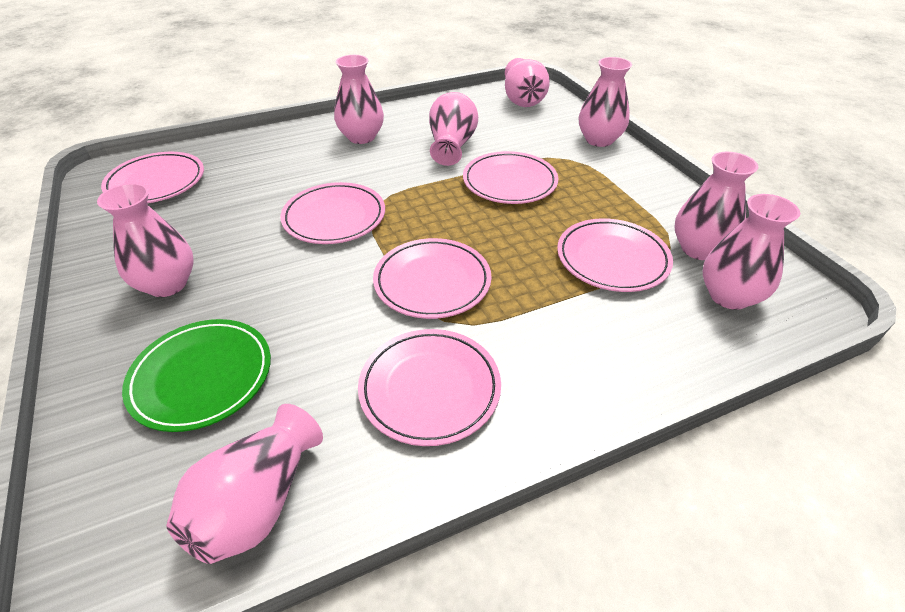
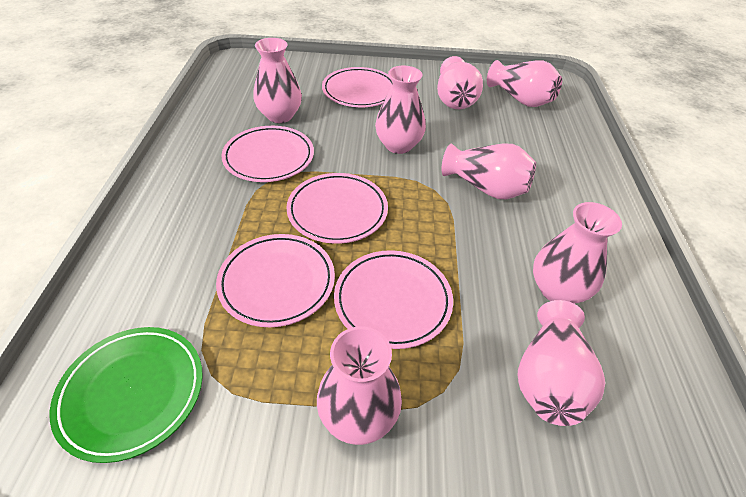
pink plate: [101,152,204,203] [281,182,385,244] [358,329,501,446] [373,238,492,319] [463,151,558,204] [557,218,673,292] = 6 -> [216,234,335,327] [221,126,314,182] [286,173,388,244] [322,67,393,107] [334,250,453,349] = 5

